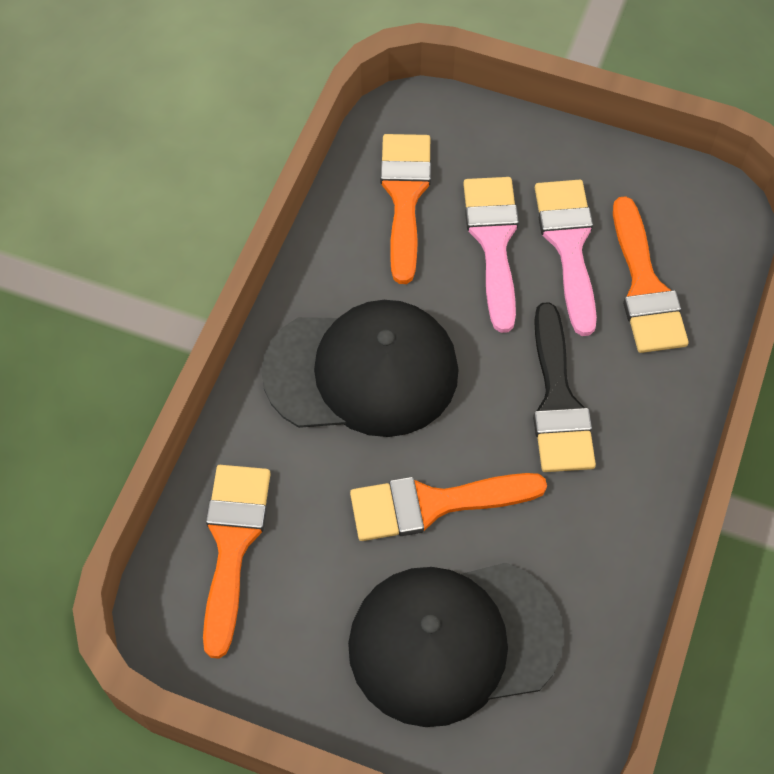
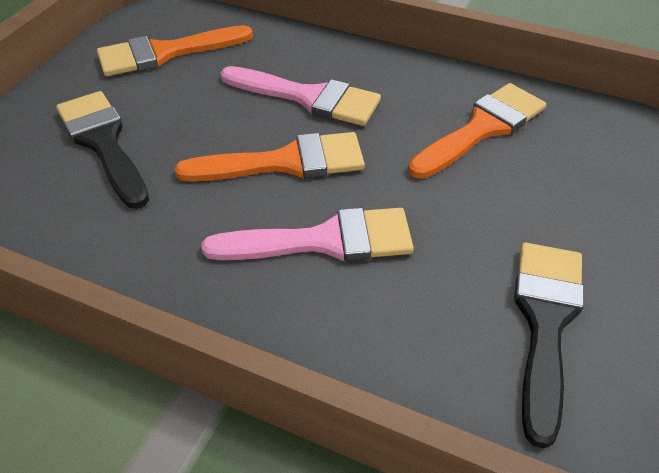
black brush: [533,302,596,472] = 1 -> [56,91,149,209] [514,242,584,449] = 2
black cap: [261,300,459,437] [348,563,564,727] = 2 -> none = 0
orange brush: [203,465,271,659] [350,473,547,541] [380,134,431,284] [613,196,689,353] = 4 -> [97,25,253,76] [175,132,365,181] [408,83,546,179] = 3

